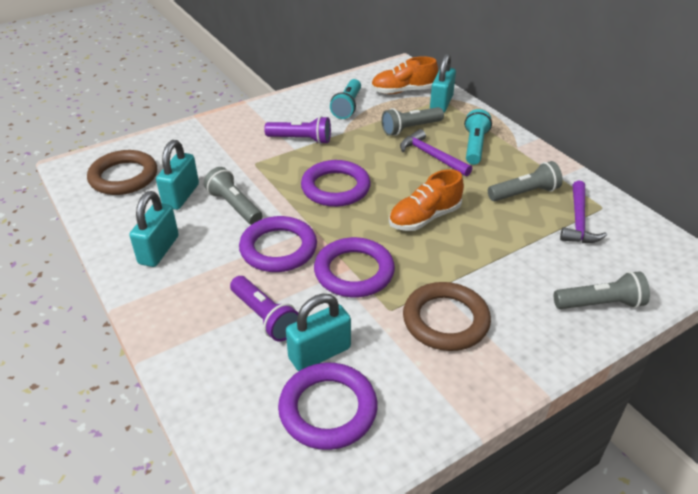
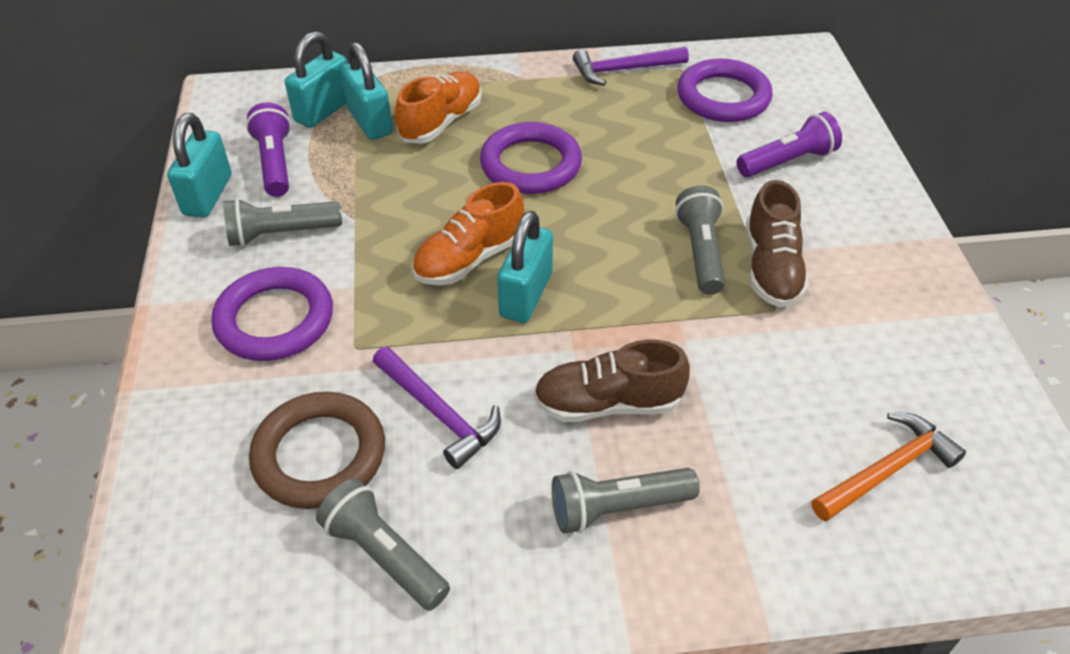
brown ring: [87,150,157,195] [403,282,491,351] = 2 -> [249,392,385,509] = 1
brown shoe: none = 0 -> [534,340,690,422] [746,180,809,307] = 2
orange hammer: none = 0 -> [811,412,966,521] = 1
purple ring: [239,216,317,272] [278,363,377,450] [301,160,371,207] [314,237,395,297] = 4 -> [211,267,333,361] [480,122,582,194] [677,59,773,122] = 3
turquoise flashlight: [330,79,361,119] [464,109,492,165] = 2 -> none = 0

